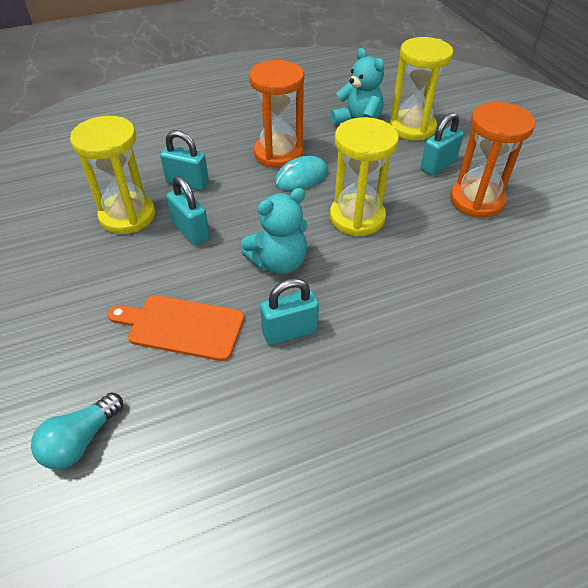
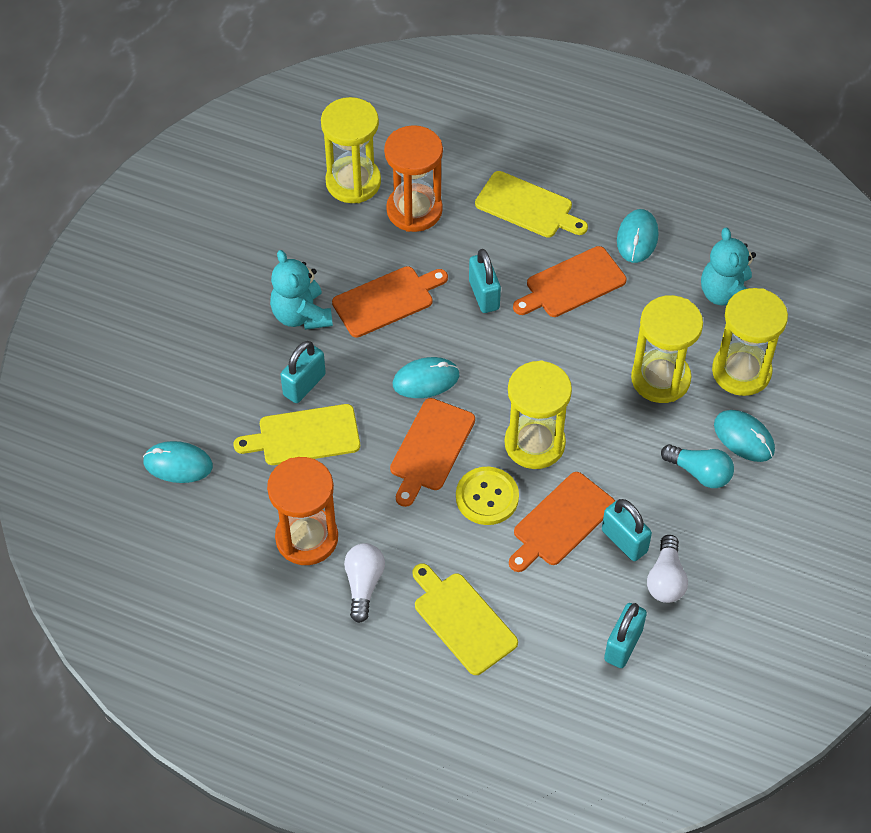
orange cutting board: [108,295,244,361] = 1 -> [332,266,448,338] [390,398,475,507] [509,472,615,572] [513,246,627,317] = 4
turquoise mouse: [275,156,328,191] = 1 -> [143,441,213,483] [393,357,459,398] [617,209,658,263] [714,410,775,462] = 4
white light bulb: none = 0 -> [344,543,385,623] [647,535,688,603] = 2
yellow button: none = 0 -> [456,467,519,525] = 1
yellow cutting board: none = 0 -> [233,404,360,465] [412,563,518,675] [475,171,588,238] = 3
yellow hourglass: [70,116,155,234] [330,117,399,236] [389,37,453,141] = 3 -> [321,97,381,203] [505,361,572,469] [631,295,703,403] [712,288,788,396] = 4

